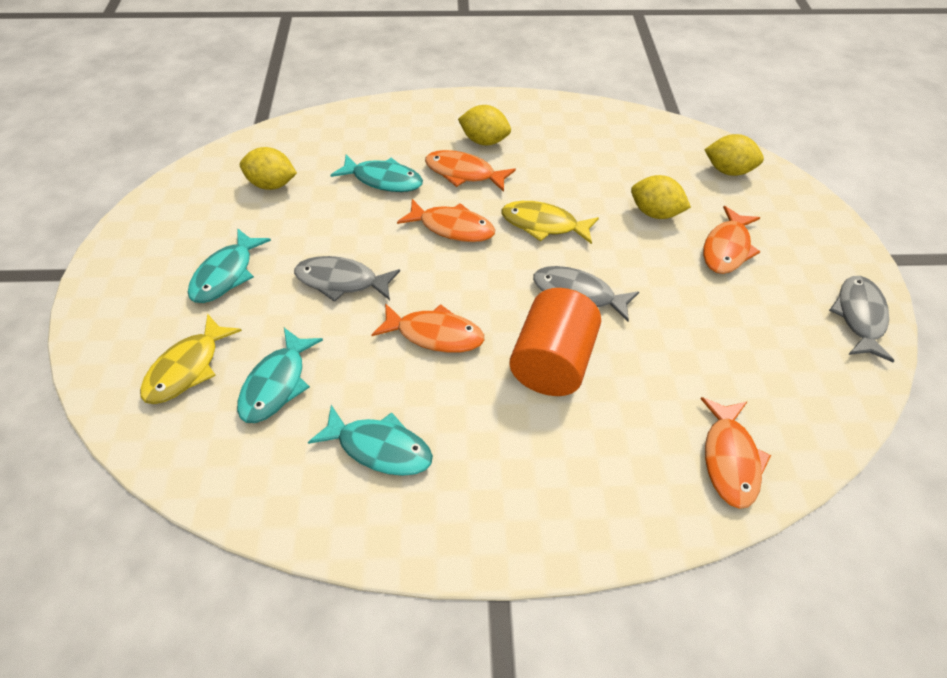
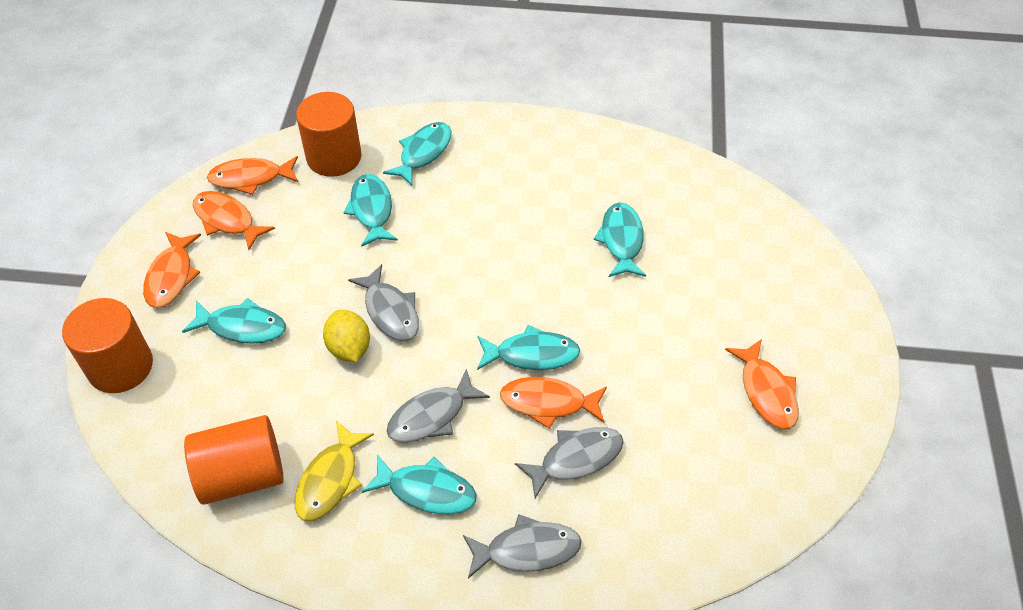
grey fish: [294,256,400,302] [533,266,639,322] [829,276,894,362] = 3 -> [348,264,419,341] [386,369,490,443] [463,514,582,579] [515,427,623,499] = 4
orange cylinder: [509,288,601,396] = 1 -> [62,298,153,393] [184,415,284,505] [296,92,361,177] = 3
turquoise fish: [188,229,271,303] [237,328,323,423] [308,405,433,476] [330,155,423,192] = 4 -> [182,298,286,344] [343,174,398,247] [362,454,476,514] [383,122,451,186] [477,325,580,370] [594,202,646,277] = 6
yellow fish: [140,314,242,404] [501,201,599,244] = 2 -> [295,421,374,522] = 1
yellow lemon: [240,147,297,190] [458,105,511,145] [631,175,691,219] [704,134,764,176] = 4 -> [323,310,370,362] = 1

